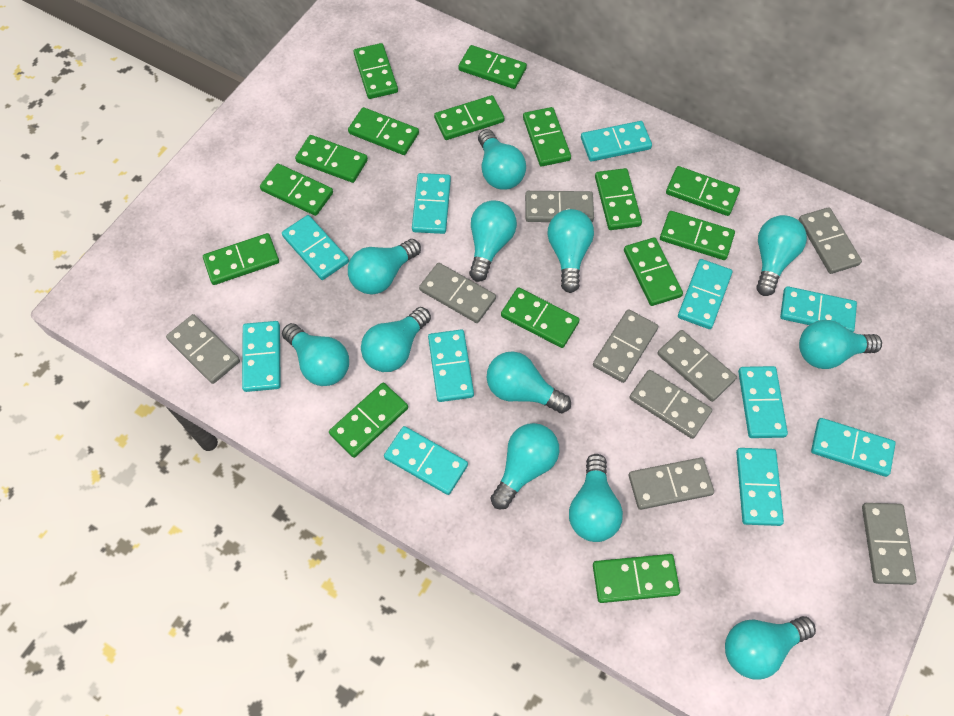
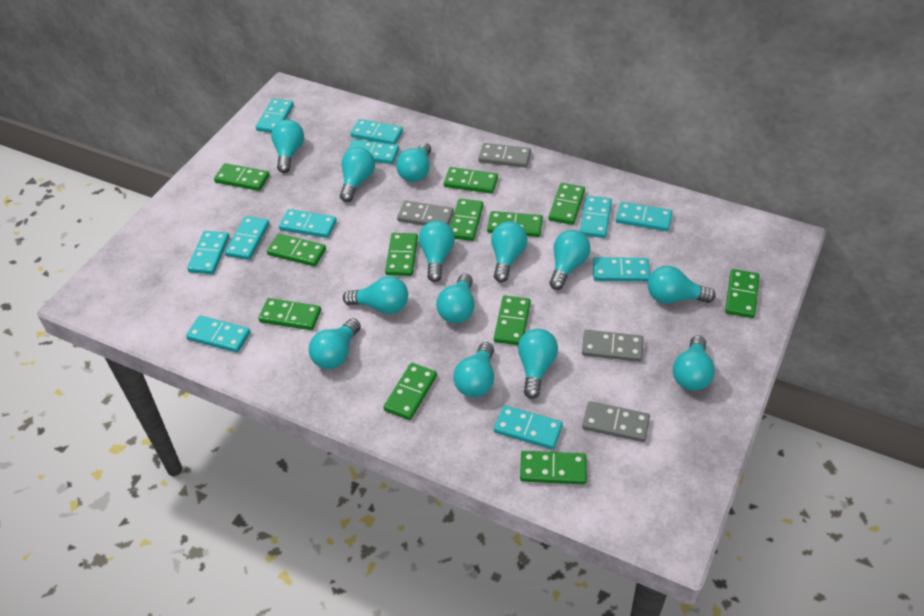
green domino: [203,233,279,285] [260,163,333,216] [295,135,368,183] [329,383,408,458] [348,107,419,155] [353,43,398,99] [434,95,504,140] [458,45,527,89] [501,288,580,348] [523,107,571,166] [593,554,680,603] [595,168,642,230] [624,237,683,306] [660,211,735,260] [666,166,740,216] = 15 -> [214,163,270,191] [258,298,321,330] [267,234,326,267] [383,363,437,420] [385,233,418,276] [444,167,498,194] [450,199,484,241] [487,211,543,237] [494,295,531,345] [520,451,587,484] [549,183,585,225] [725,269,760,318] = 12
grey domino: [166,314,240,384] [419,263,496,323] [525,191,594,222] [593,309,658,383] [629,370,712,439] [629,457,714,510] [658,330,737,402] [799,207,862,274] [862,503,917,585] = 9 -> [397,200,454,225] [478,143,531,168] [582,330,644,362] [582,401,650,442] = 4
turquoise light bulb: [282,323,349,386] [348,239,421,294] [361,307,431,372] [469,201,517,282] [478,129,526,190] [487,351,571,413] [490,423,559,510] [548,209,594,293] [569,454,623,542] [725,616,816,679] [756,215,807,296] [799,320,882,369] = 12 -> [271,119,304,173] [309,318,361,369] [340,147,375,202] [343,276,408,314] [396,143,431,182] [419,221,455,282] [436,274,475,323] [453,342,494,397] [491,221,528,283] [518,329,558,399] [549,230,590,290] [648,266,716,304] [673,335,715,391] = 13

